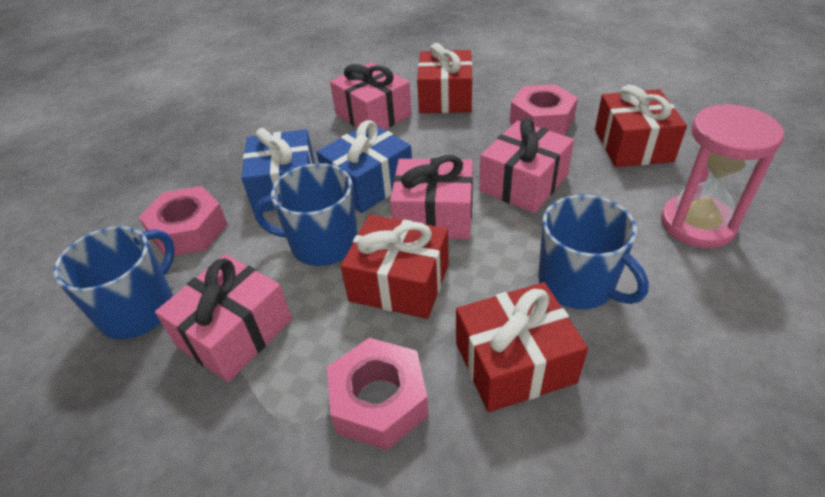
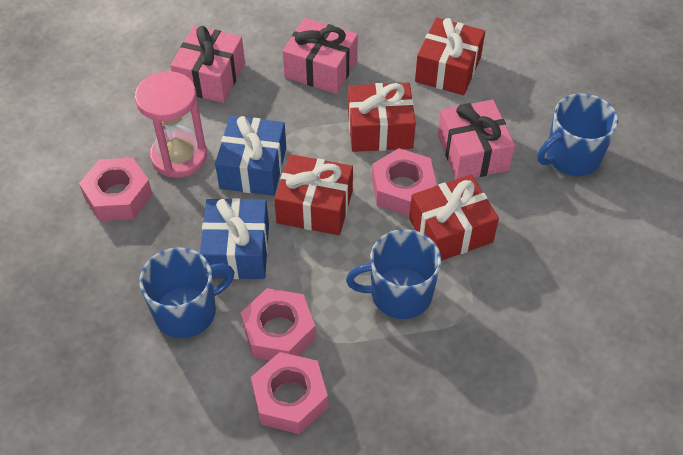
pink gift: [155,254,292,382] [330,62,412,130] [390,155,473,239] [479,118,574,213] = 4 -> [170,26,245,103] [283,18,358,94] [438,99,515,179] = 3
pink nut: [139,186,227,256] [327,338,429,450] [510,84,578,135] = 3 -> [79,158,153,221] [241,288,316,361] [251,352,328,434] [372,148,437,216] = 4

